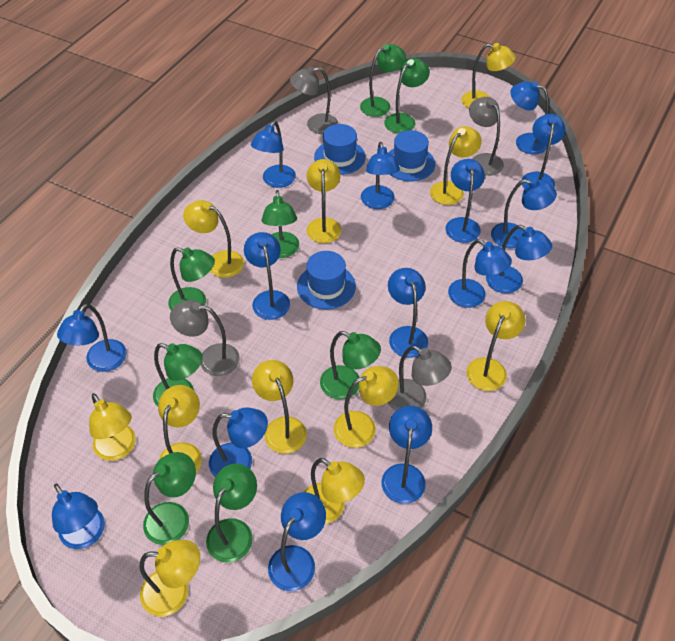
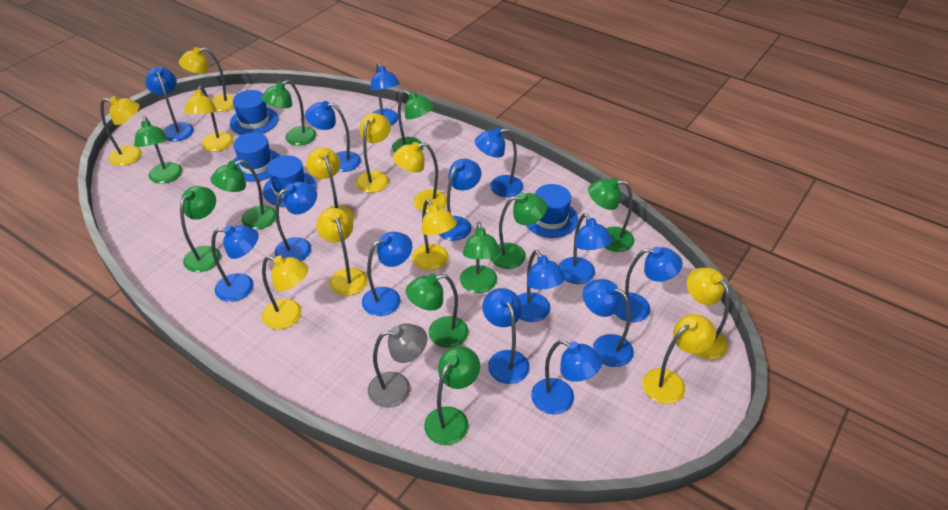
blue hat: [297,251,356,309] [314,124,366,175] [388,130,435,181] = 3 -> [230,90,279,135] [233,132,280,182] [263,155,317,207] [526,184,578,238] = 4
blue lamp: [52,483,105,549] [57,303,127,372] [209,407,268,477] [244,232,290,320] [251,121,296,188] [268,492,326,591] [361,142,400,209] [381,406,432,504] [388,268,428,358] [445,159,485,243] [448,239,512,308] [486,225,552,293] [491,178,557,248] [510,81,549,154] [522,114,565,188] = 15 -> [145,67,194,142] [211,225,259,302] [275,182,317,261] [305,101,361,172] [362,232,412,316] [370,63,400,125] [439,159,481,241] [475,127,523,197] [482,288,530,384] [518,250,566,322] [531,340,602,414] [559,213,612,284] [583,279,634,367] [614,246,683,322] = 14
green lamp: [143,452,196,545] [153,343,203,407] [168,247,215,310] [206,464,257,563] [261,190,299,258] [320,331,381,400] [360,44,406,117] [384,58,430,134] = 8 -> [134,116,182,184] [180,186,221,272] [211,160,276,229] [261,80,316,146] [392,90,434,153] [406,274,469,348] [424,346,480,445] [460,222,500,293] [490,193,547,269] [588,178,634,252] = 10
grey lamp: [170,300,240,376] [290,66,338,134] [388,346,452,411] [469,97,504,176] = 4 -> [368,323,427,408] = 1

